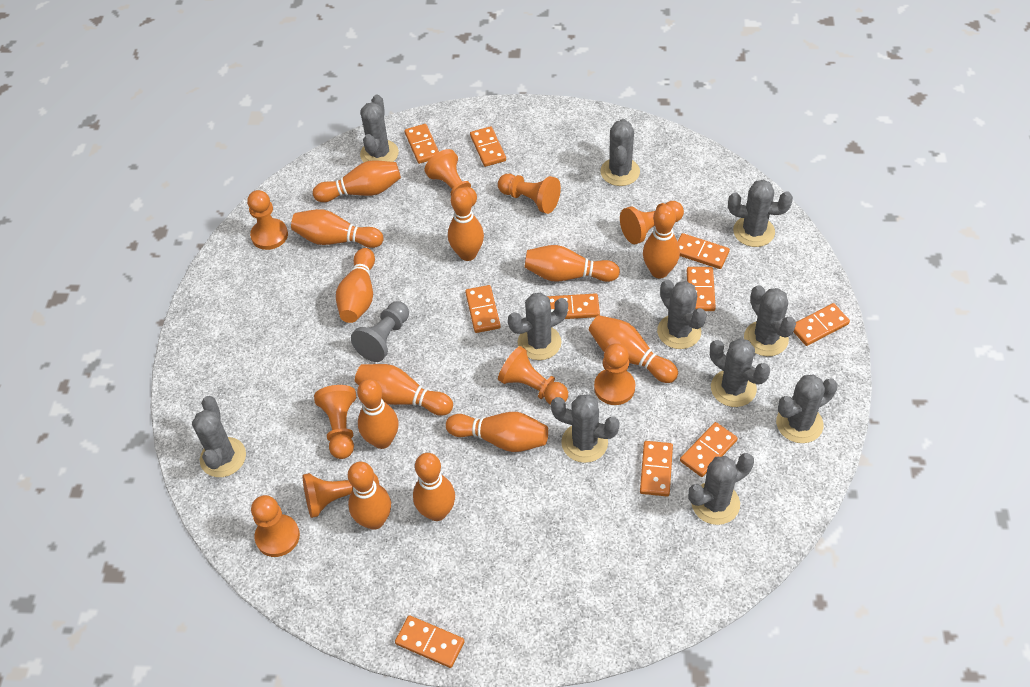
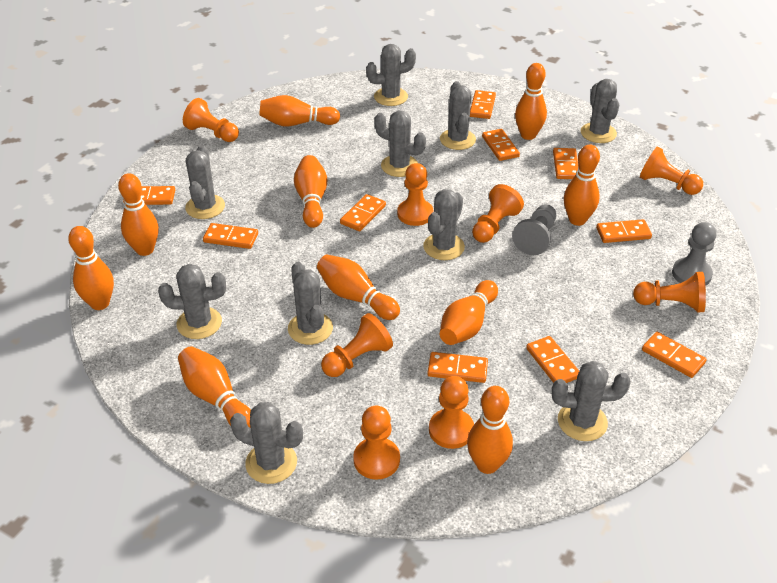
grey cactus: [192,396,246,477] [360,95,399,162] [508,293,568,360] [551,394,620,463] [600,119,640,186] [657,280,707,349] [688,453,754,525] [710,338,770,407] [728,180,793,247] [744,285,796,356] [776,374,838,443] = 11 -> [158,264,226,339] [185,145,225,219] [230,402,303,484] [288,262,333,345] [366,44,416,106] [374,111,426,177] [423,189,465,260] [440,81,476,150] [552,361,631,441] [581,79,619,143] = 10
grey pawn: [351,301,409,362] = 1 -> [512,204,557,255] [672,222,716,286] = 2
orange bowling pin: [291,209,383,248] [313,160,401,202] [336,248,375,323] [348,462,391,530] [355,364,453,416] [357,379,398,449] [413,453,455,521] [446,412,548,452] [448,188,484,261] [524,245,620,282] [589,315,678,383] [643,205,680,278] = 12 -> [68,226,114,310] [118,173,159,256] [178,346,251,427] [259,95,340,126] [294,155,327,228] [317,255,400,320] [440,280,498,345] [467,386,513,474] [515,63,547,140] [564,145,600,226] = 10
orange pawn: [247,190,288,250] [251,495,300,557] [303,473,379,518] [314,385,356,459] [425,149,477,206] [498,174,561,214] [498,346,568,405] [594,343,635,405] [620,201,684,244] = 9 -> [183,98,239,142] [321,313,393,377] [353,406,400,480] [397,163,433,226] [429,376,474,449] [472,184,524,243] [633,272,706,312] [640,146,703,195] = 8

